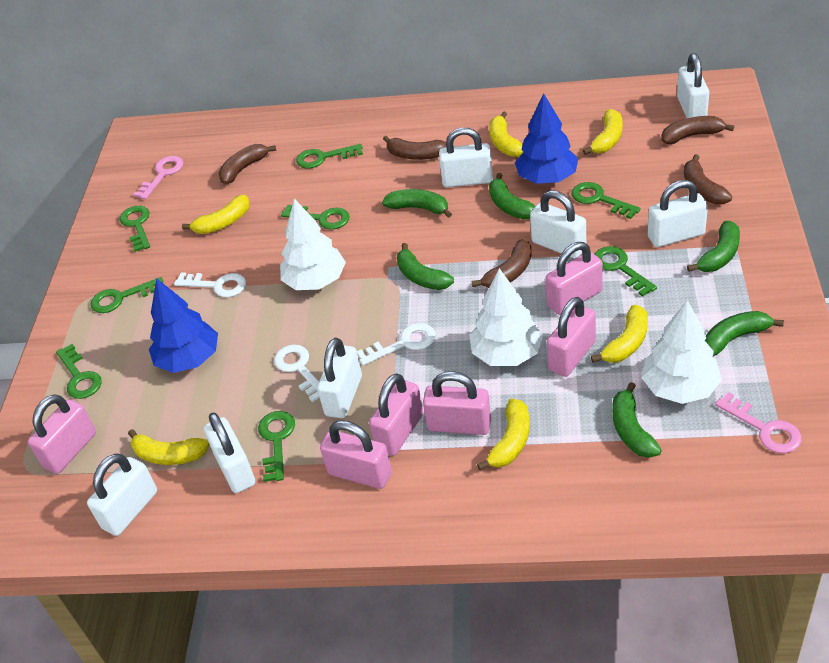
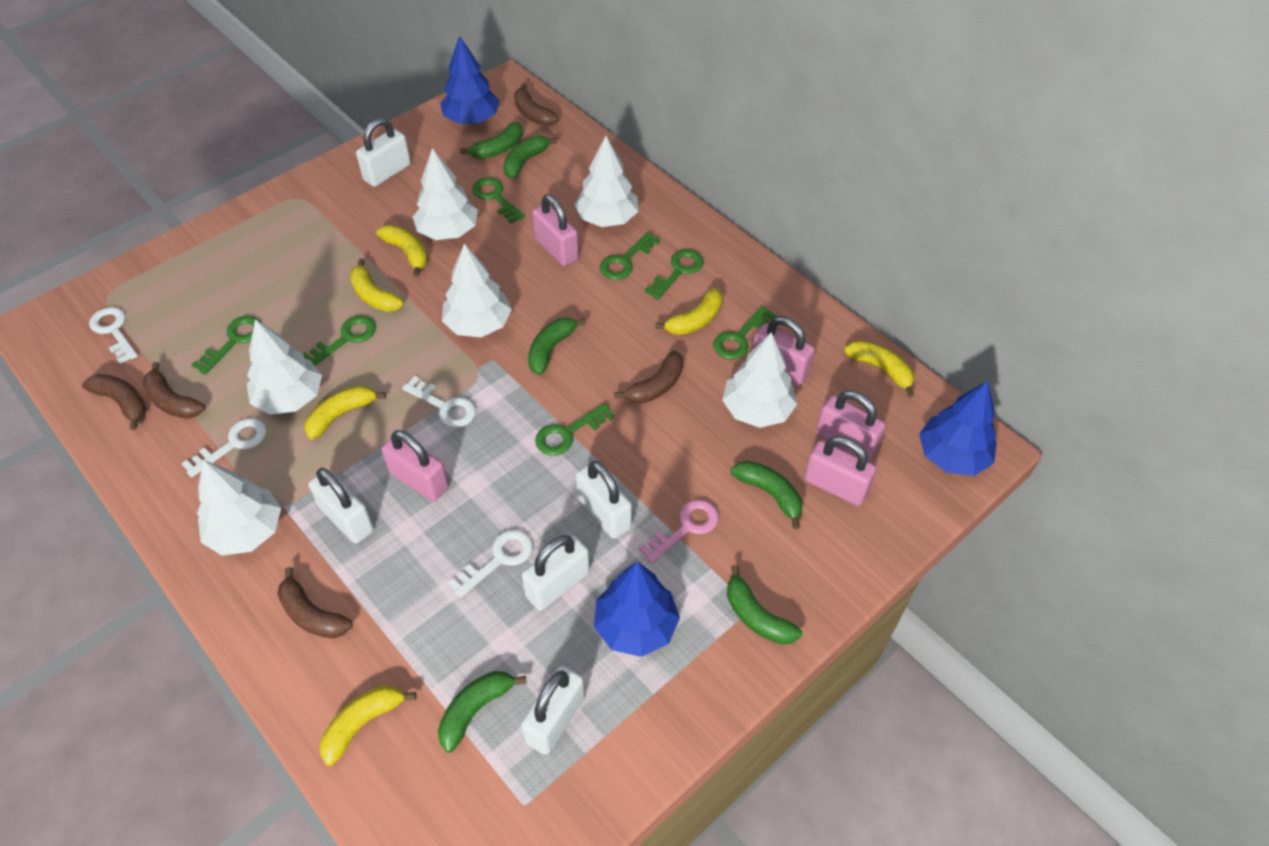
blue tree: [149,278,218,373] [515,93,578,184] = 2 -> [440,35,499,124] [594,562,680,657] [919,381,997,476] = 3
green key: [56,344,102,399] [91,277,163,313] [119,206,150,252] [258,411,295,482] [281,205,350,230] [296,144,363,169] [572,182,641,219] [595,246,657,297] = 8 -> [192,316,261,374] [303,315,376,366] [472,177,525,223] [535,403,615,456] [600,232,660,280] [645,249,704,300] [713,306,776,359] = 7
pink key: [133,156,184,199] [715,392,802,453] = 2 -> [639,499,719,564] = 1
pink padlock: [28,394,96,474] [320,420,392,489] [369,373,423,456] [423,371,491,435] [546,242,603,315] [547,297,596,377] = 6 -> [382,430,449,502] [532,194,579,266] [752,316,815,386] [804,436,877,506] [816,390,886,461] = 5
white key: [174,272,246,297] [274,345,320,402] [357,323,436,365] = 3 -> [89,307,138,364] [181,418,267,477] [402,376,476,428] [448,530,533,598] = 4
white padlock: [87,453,157,536] [204,413,255,493] [317,338,362,418] [439,127,493,187] [530,190,586,258] [648,180,708,247] [677,53,709,118] = 7 -> [308,468,374,543] [356,118,411,187] [521,666,585,755] [522,535,590,610] [576,461,632,539] = 5
white tree: [280,199,346,290] [469,268,543,366] [641,300,722,404] = 3 -> [197,460,281,556] [247,319,322,415] [413,148,478,240] [442,243,512,337] [575,136,638,227] [722,333,797,428] = 6

